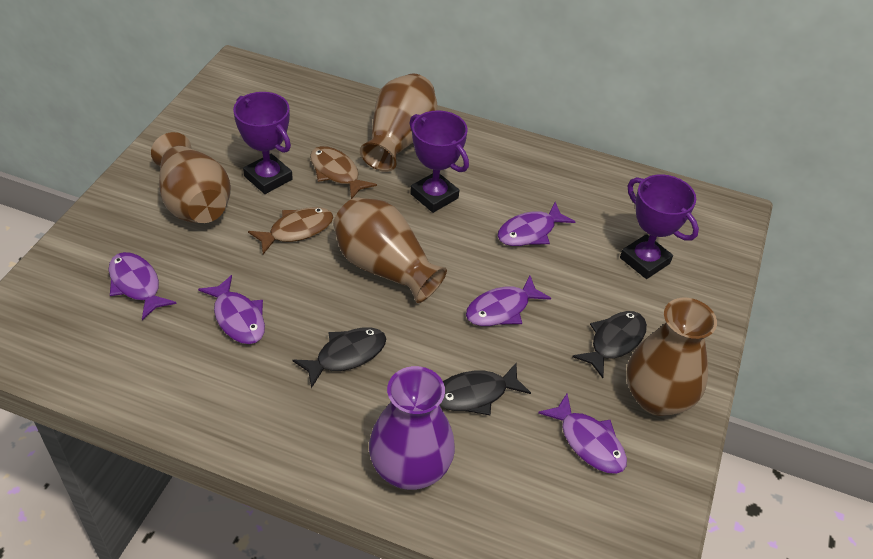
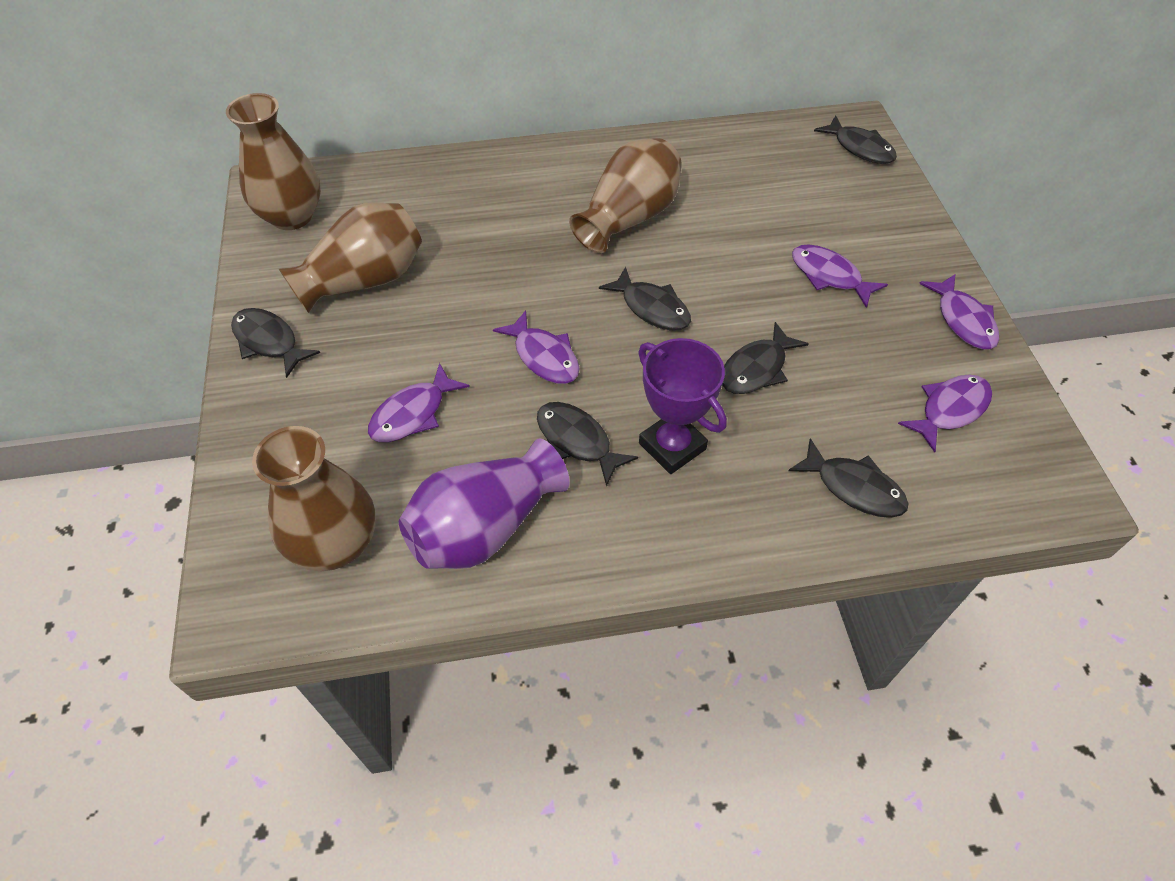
black fish: [293,327,386,389] [440,363,531,415] [572,311,647,378] = 3 -> [231,308,320,378] [537,402,638,487] [599,267,691,331] [722,322,808,394] [788,438,909,518] [814,115,897,164] = 6
brown fish: [248,207,333,254] [310,146,377,199] = 2 -> none = 0
purple trophy: [233,92,293,194] [409,110,469,213] [620,174,699,279] = 3 -> [638,338,727,474] = 1

